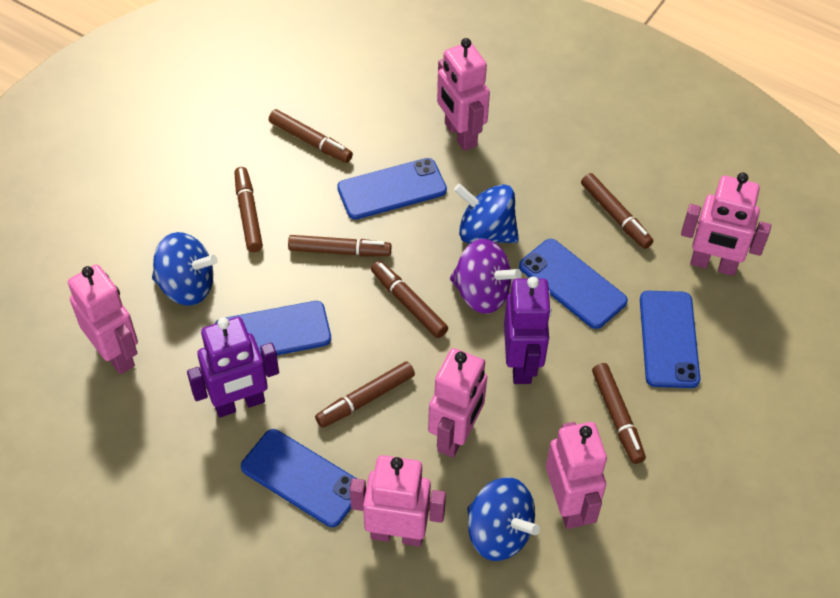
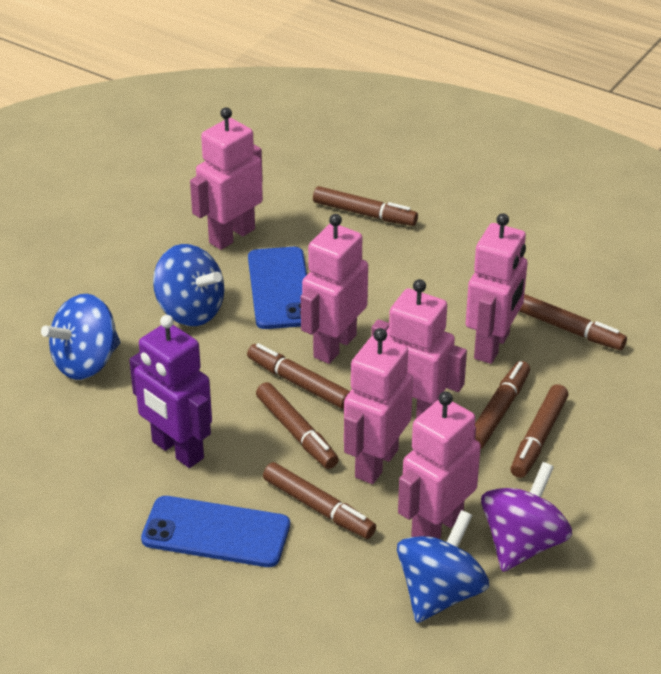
blue phone: [215,301,331,356] [241,429,357,527] [337,158,447,220] [519,239,628,329] [640,291,700,388] = 5 -> [141,496,290,567] [248,247,307,329] = 2
purple robot: [187,317,279,417] [504,277,552,384] = 2 -> [129,315,212,468] = 1

